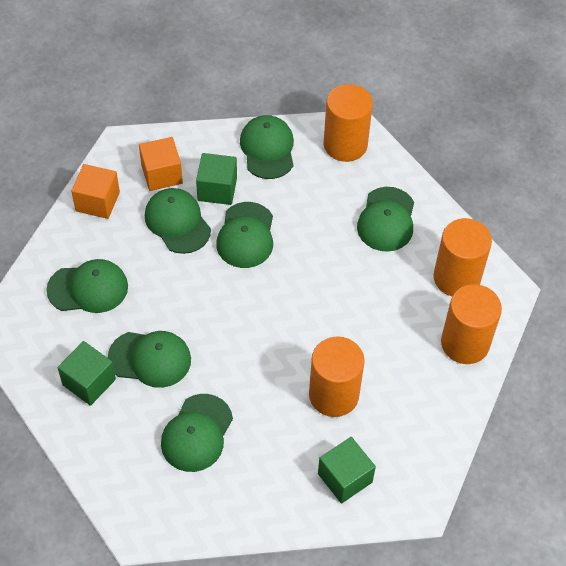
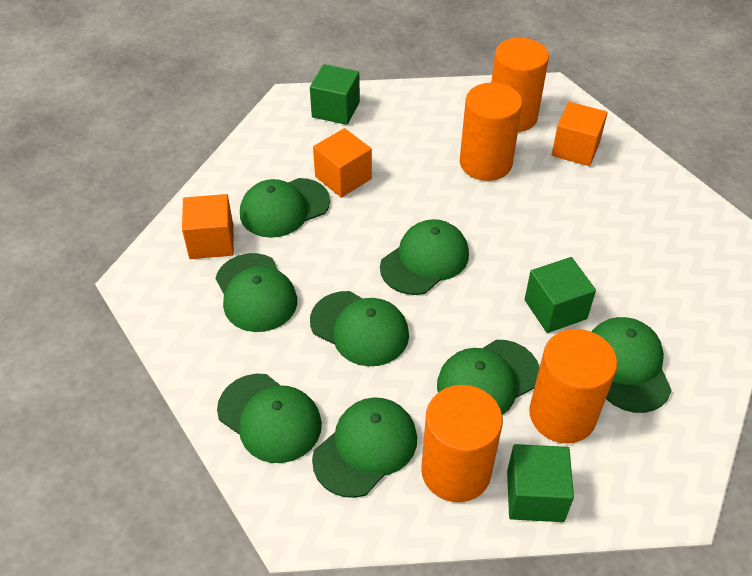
green cap: [47,259,128,313] [108,331,191,388] [145,188,211,254] [161,394,233,472] [216,202,273,268] [240,115,294,179] [357,187,414,252] = 7 -> [216,253,297,332] [217,374,322,463] [240,178,330,238] [310,291,409,366] [312,397,417,498] [380,219,469,295] [437,340,540,415] [591,317,672,413] = 8
orange cube: [71,164,120,219] [139,137,183,191] = 2 -> [182,194,234,259] [313,128,372,198] [552,102,608,166] = 3

